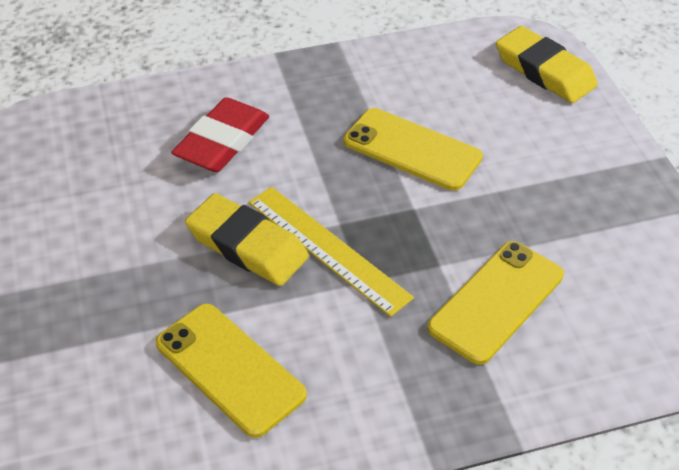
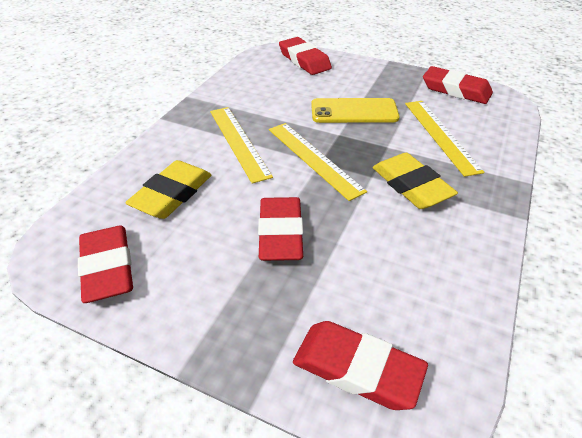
red eraser: [171,97,269,172] = 1 -> [78,226,133,303] [258,197,303,261] [279,37,332,75] [293,321,428,410] [423,66,493,104] = 5
yellow phone: [156,304,307,438] [344,108,483,191] [428,241,564,365] = 3 -> [311,98,400,123] = 1
yellow ruler: [248,187,414,317] = 1 -> [210,107,273,184] [269,123,367,201] [405,101,485,177] = 3

